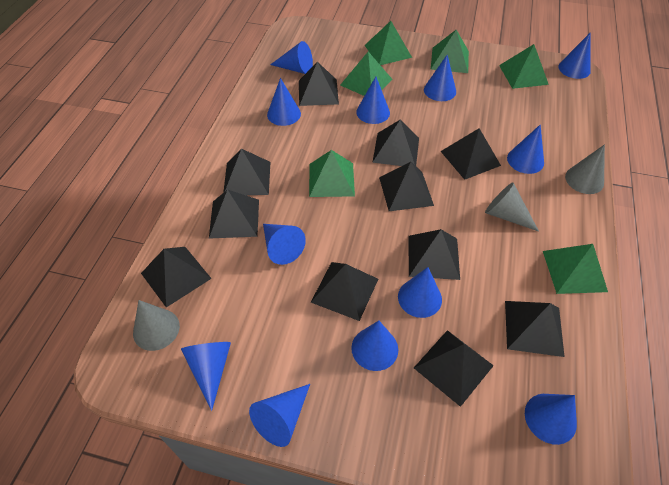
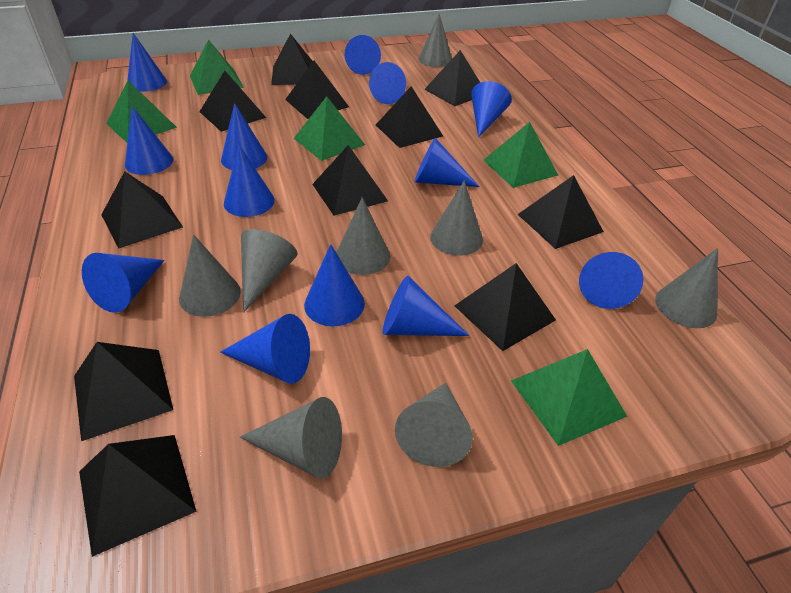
blue cone: [181,342,231,411] [249,384,310,447] [263,224,306,265] [267,78,301,126] [270,41,313,74] [351,321,398,371] [356,77,390,124] [398,267,442,318] [424,54,456,101] [507,125,544,174] [525,394,577,445] [558,33,591,79] = 12 -> [82,253,164,313] [125,106,173,175] [127,33,167,92] [220,314,310,384] [221,103,267,170] [224,145,275,217] [304,244,365,326] [345,35,381,75] [369,62,406,104] [383,276,469,336] [414,138,480,187] [471,81,512,137] [579,252,644,309] = 13
green pyramid: [309,150,355,197] [340,52,392,96] [365,21,412,65] [431,30,469,73] [499,44,549,89] [543,244,608,294] = 6 -> [106,81,177,143] [190,40,244,95] [294,96,365,161] [483,122,558,188] [511,349,627,446] = 5
grey cone: [133,300,180,351] [485,182,539,232] [565,144,605,194] = 3 -> [179,234,241,317] [240,397,342,479] [241,229,297,313] [336,197,391,275] [395,383,473,467] [418,14,452,67] [430,180,483,256] [655,248,718,328] = 8

